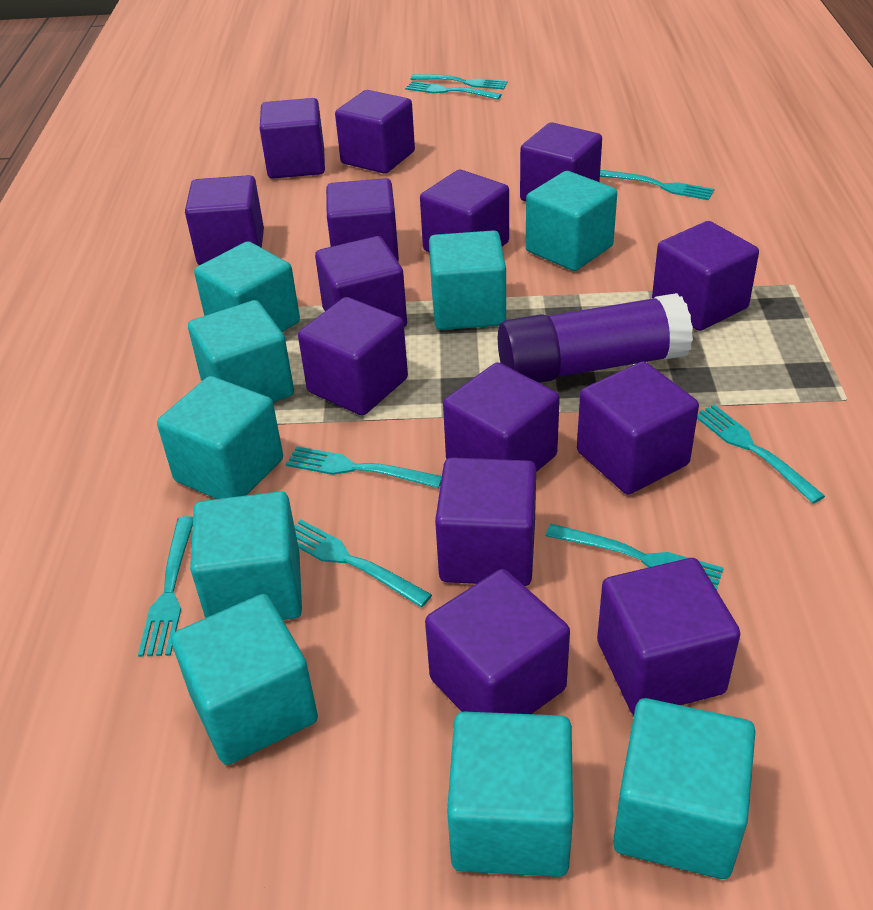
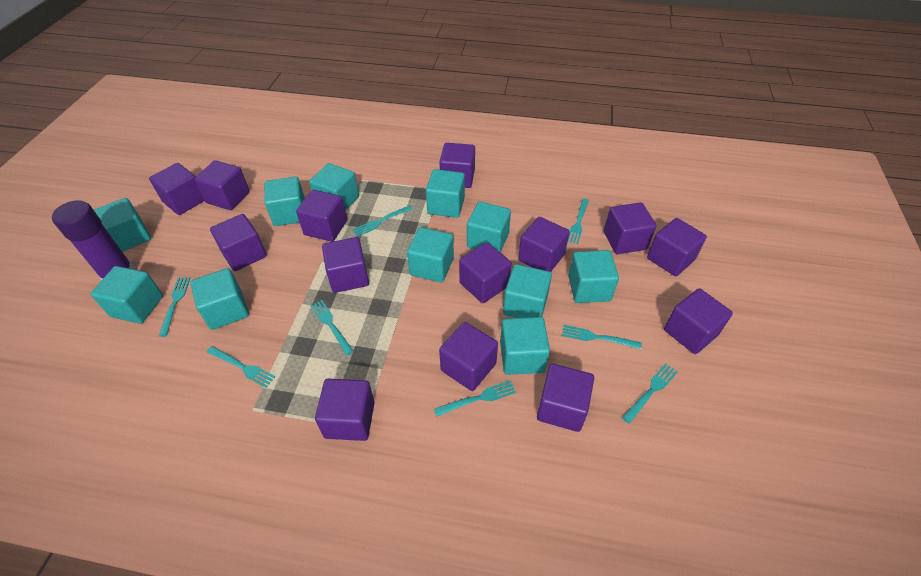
turquoise cube: [157,376,283,499] [171,594,318,765] [188,300,294,402] [190,491,302,620] [194,241,300,332] [429,230,506,330] [447,712,573,877] [526,171,617,271] [613,698,755,879] = 9 -> [91,266,163,324] [94,198,151,252] [190,268,249,330] [264,176,305,226] [309,163,359,211] [407,227,454,283] [426,169,465,218] [467,202,511,253] [500,317,550,375] [503,264,552,318] [568,250,619,303] = 11

